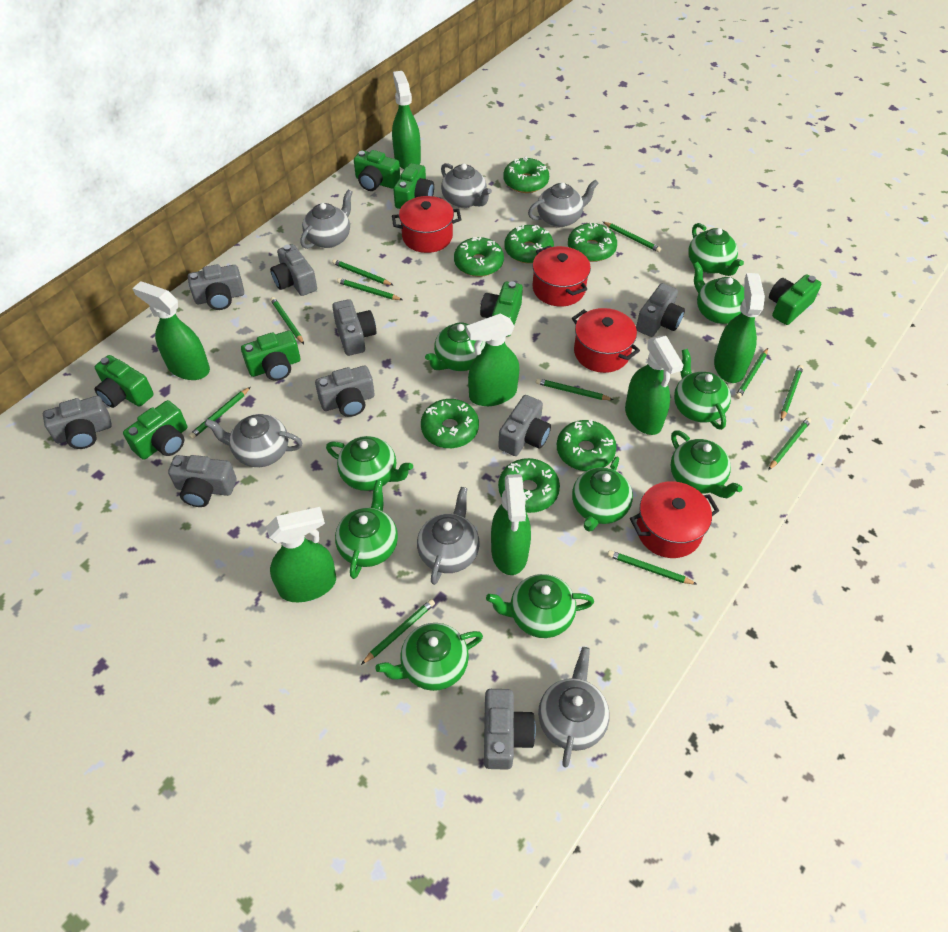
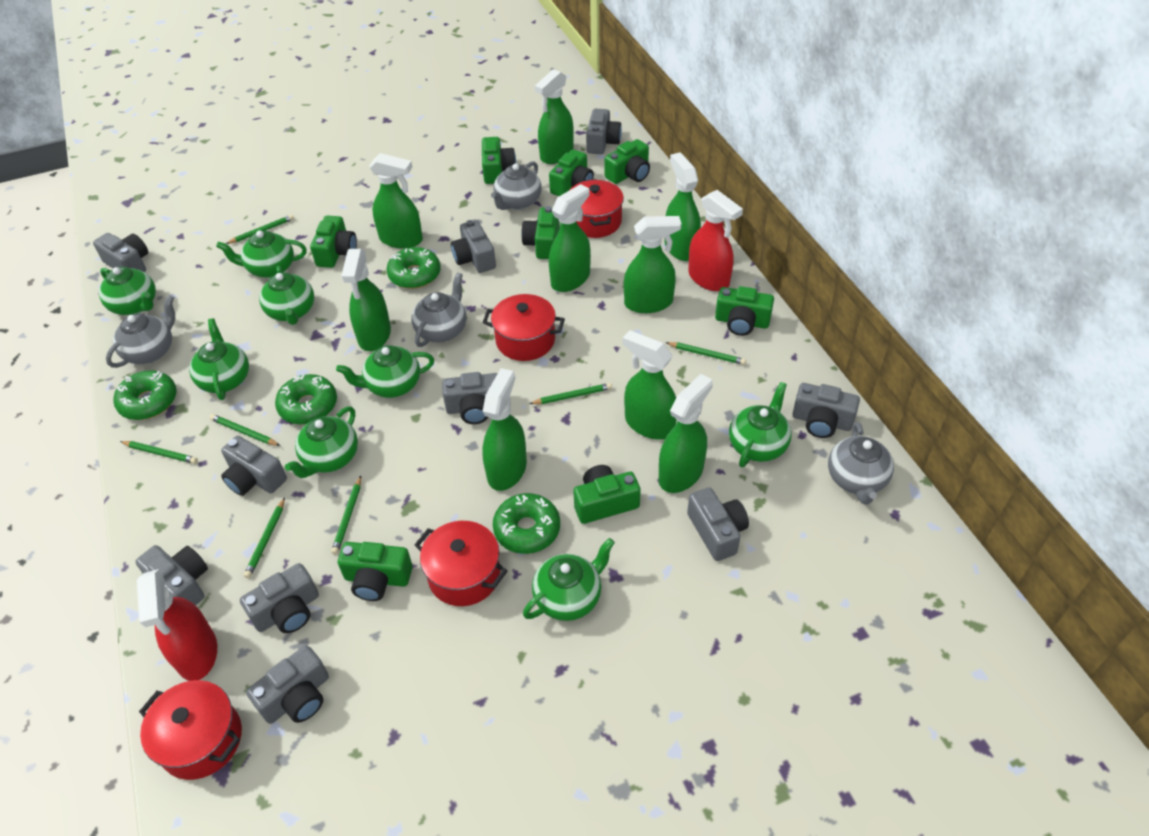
green camera: [94,355,154,408] [123,400,187,460] [241,331,300,381] [354,150,400,191] [393,163,434,209] [480,281,523,337] [769,274,821,325] = 7 -> [310,215,357,268] [338,542,413,601] [482,137,516,184] [521,206,560,259] [549,150,594,196] [573,465,641,524] [604,139,650,184] [715,286,774,336] = 8
green donut: [421,399,479,448] [454,237,504,277] [498,458,560,513] [503,156,549,193] [505,225,554,264] [557,419,616,471] [568,223,617,262] = 7 -> [113,371,177,420] [275,374,337,424] [387,247,441,289] [493,493,560,554] = 4
green pencil: [189,387,250,439] [270,297,304,344] [332,259,393,285] [337,278,403,300] [361,599,435,665] [536,378,613,400] [603,222,661,253] [607,550,698,585] [735,348,768,399] [768,418,811,470] [781,365,803,421] = 11 -> [120,441,198,464] [210,414,280,446] [226,215,294,244] [244,497,285,578] [331,476,361,555] [529,383,612,404] [666,342,746,365] = 7
green spray bottle: [132,281,210,380] [266,507,336,602] [392,71,421,169] [466,313,520,406] [491,474,531,575] [625,336,684,435] [714,273,765,383] = 7 -> [341,249,391,351] [369,153,423,249] [482,368,527,491] [535,69,574,164] [549,184,591,292] [622,330,677,440] [624,216,681,313] [659,374,713,493] [665,152,701,261] = 9
green teapot: [326,436,413,491] [335,480,398,579] [375,623,483,691] [425,322,486,371] [486,574,594,638] [572,457,633,532] [670,430,743,498] [674,349,731,430] [688,223,744,276] [693,262,744,324] = 10 -> [99,267,156,315] [189,318,249,400] [216,230,307,278] [259,266,314,325] [285,406,358,478] [336,345,434,398] [523,538,615,621] [729,382,792,467] = 8
grey camera: [43,396,112,449] [168,455,236,507] [188,264,244,310] [270,244,317,296] [315,366,375,417] [332,299,376,356] [484,689,536,770] [498,395,551,456] [636,283,685,337] = 9 -> [93,233,148,272] [135,545,208,606] [221,436,287,496] [240,563,319,633] [246,645,329,724] [442,372,498,424] [451,220,496,273] [586,108,622,154] [687,487,749,561] [793,383,860,438] = 10
grey teapot: [204,414,302,467] [300,189,353,249] [417,487,480,585] [441,163,492,208] [528,179,599,227] [538,647,610,767] = 6 -> [106,295,175,368] [411,272,466,347] [491,161,542,210] [828,422,894,505] = 4
red spray bottle: none = 0 -> [137,569,217,681] [688,190,743,291] = 2

